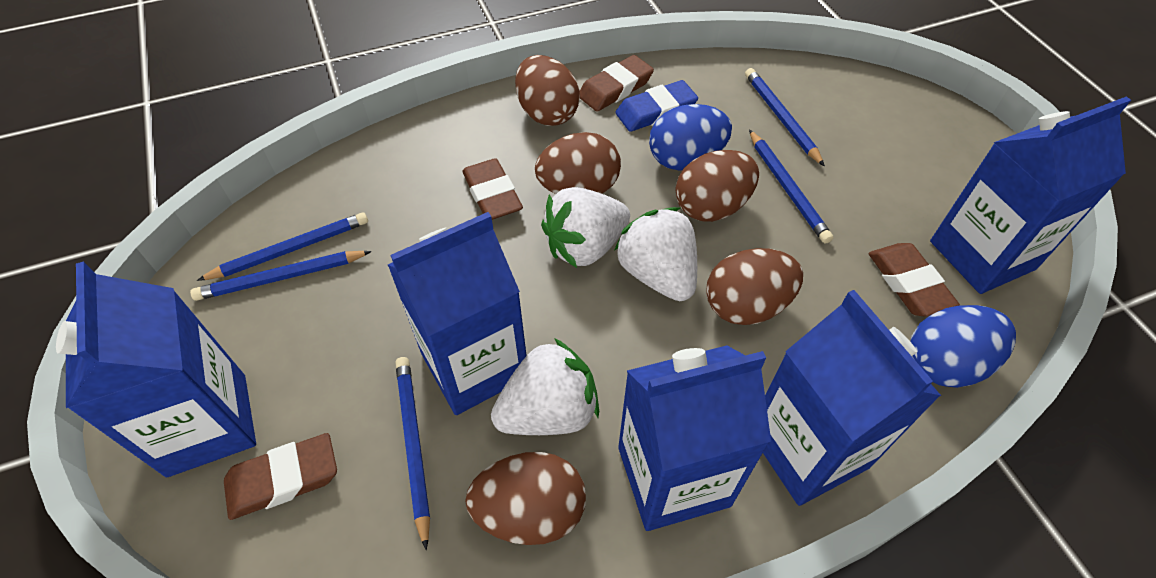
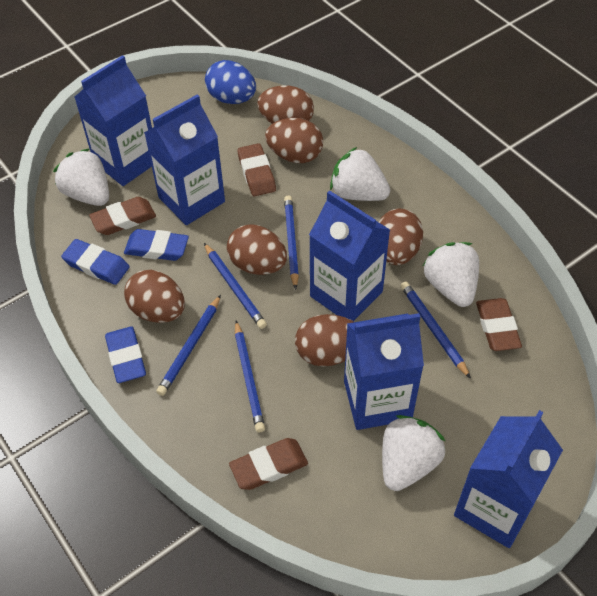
blue egg: [649,104,732,170] [910,305,1016,388] = 2 -> [205,60,256,104] = 1
blue eraser: [615,80,698,132] = 1 -> [61,239,130,285] [105,326,146,383] [124,229,189,261] = 3
brown egg: [465,452,586,545] [515,55,580,126] [535,132,621,194] [676,150,759,222] [706,248,803,325] = 5 -> [124,270,185,323] [227,224,287,275] [257,85,314,124] [265,118,323,163] [295,314,354,367] [379,209,423,265] = 6
white strawberry: [491,338,599,435] [541,187,630,268] [614,207,697,301] = 3 -> [53,149,109,206] [330,147,390,201] [382,415,445,491] [423,242,479,307] = 4

